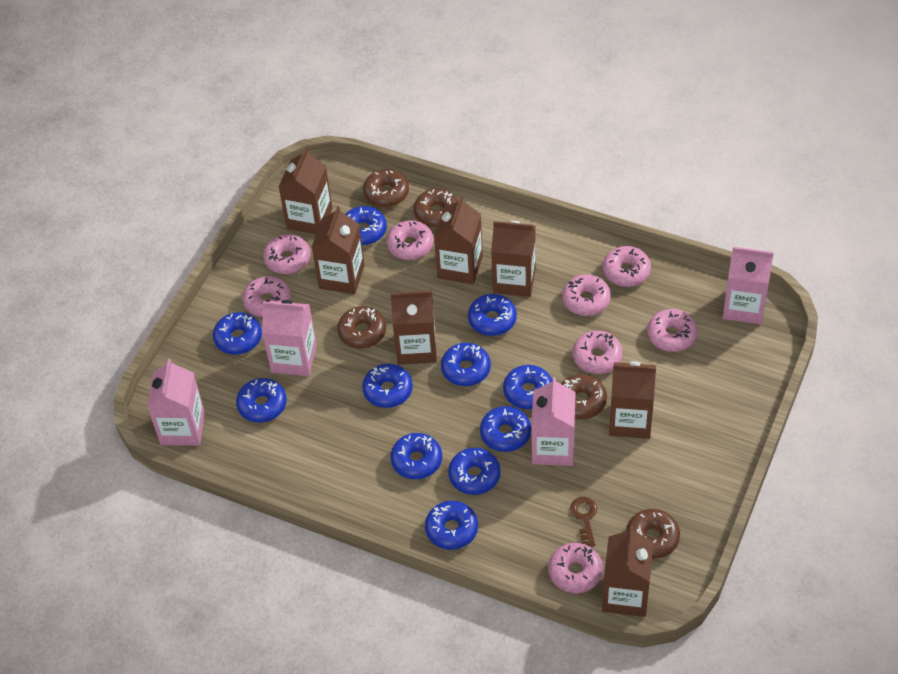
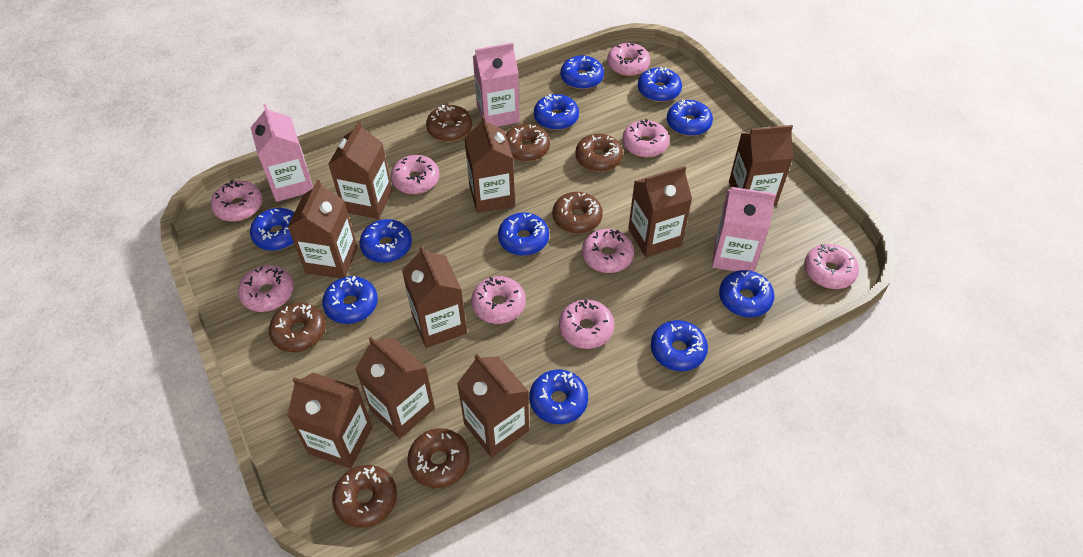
brown carton: [279,148,332,234] [311,206,365,294] [390,290,437,365] [434,196,483,285] [491,221,536,297] [602,526,653,617] [609,361,656,439] = 7 -> [287,373,372,469] [288,180,358,278] [328,121,392,219] [355,337,435,439] [402,245,467,348] [457,354,529,457] [464,116,515,213] [628,166,692,257] [729,125,793,206] = 9
brown donut: [337,306,386,348] [363,169,409,207] [414,189,458,228] [561,374,607,419] [626,509,680,558] = 5 -> [269,303,326,352] [332,465,397,528] [407,428,470,488] [426,105,472,142] [506,124,550,161] [552,192,603,234] [575,134,623,172] = 7
brown key: [570,497,597,547] = 1 -> none = 0
pink carton: [147,359,205,446] [262,300,317,376] [531,377,576,466] [723,247,774,325] = 4 -> [250,104,313,202] [473,43,520,127] [712,187,776,271] = 3
pink donut: [243,276,291,317] [263,234,310,274] [387,220,434,260] [548,543,603,593] [562,274,611,316] [573,331,623,374] [603,246,651,287] [647,309,697,352] = 8 -> [211,180,262,222] [238,265,294,312] [390,155,439,194] [471,276,526,324] [559,299,614,349] [582,229,634,273] [607,43,650,76] [622,119,669,157] [804,244,859,289] = 9

